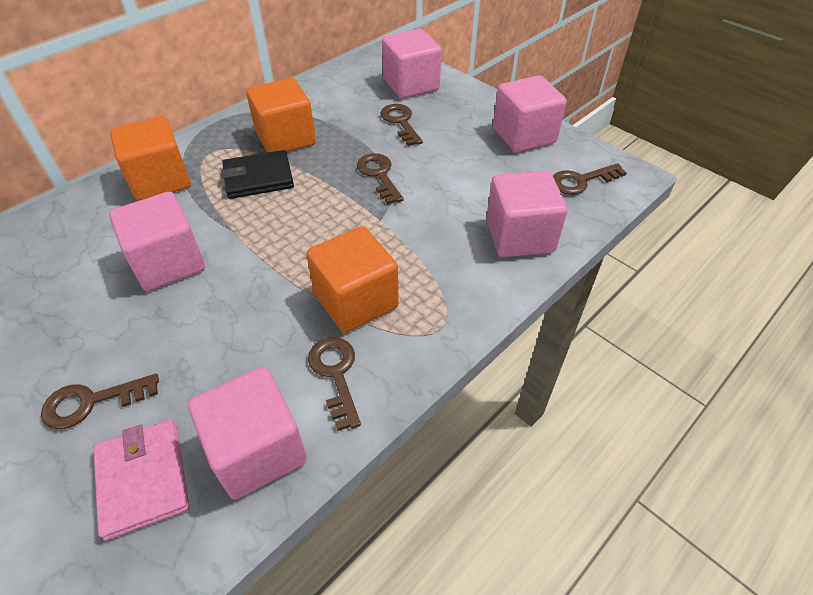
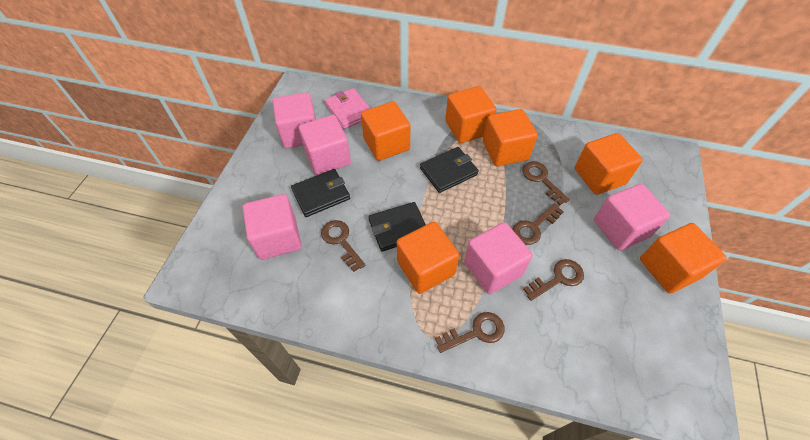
black wallet: [221,150,294,199] = 1 -> [291,169,350,217] [369,202,426,252] [420,147,479,193] = 3
orange cube: [110,116,191,201] [246,78,316,153] [306,226,399,333] = 3 -> [361,101,410,161] [397,222,459,294] [445,86,497,143] [483,109,538,166] [575,133,643,195] [640,223,727,293] = 6

